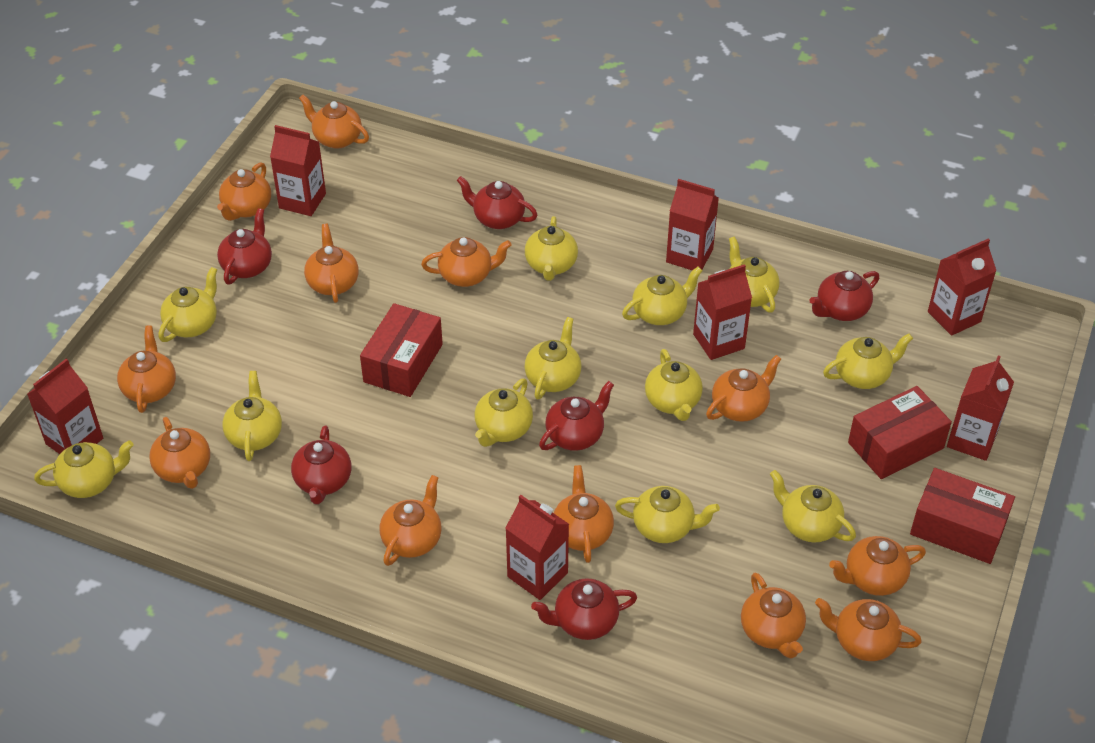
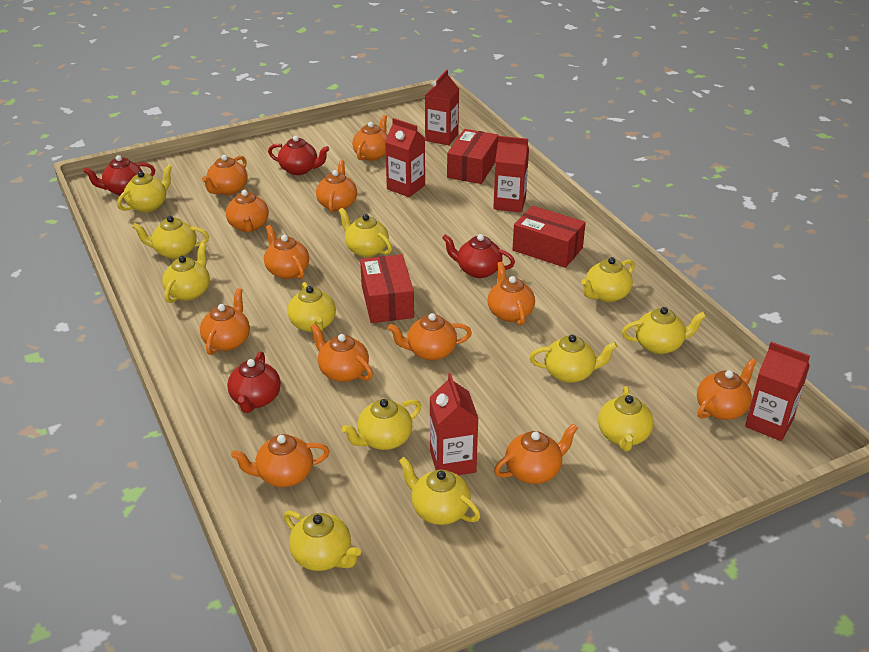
red carton: [27,359,103,454] [270,125,326,216] [506,495,569,600] [666,179,719,271] [693,264,752,360] [928,239,996,336] [947,355,1014,461] = 7 -> [385,118,425,197] [425,70,459,145] [430,373,479,475] [493,136,529,213] [745,342,810,441] = 5
red teapot: [217,208,272,284] [291,425,351,504] [457,176,537,229] [531,578,637,640] [539,381,614,451] [809,271,879,321] = 6 -> [83,155,155,195] [227,351,281,413] [268,136,330,175] [442,234,515,278] = 4

